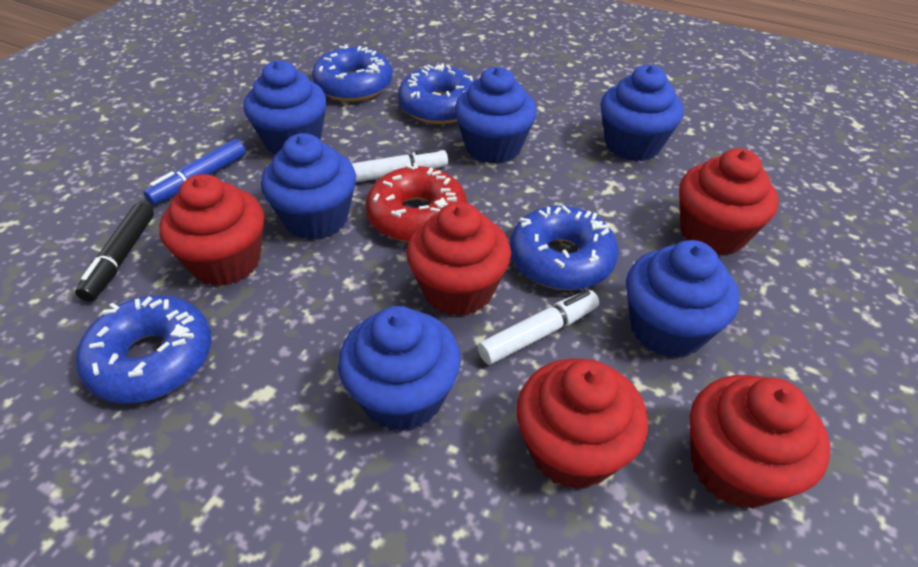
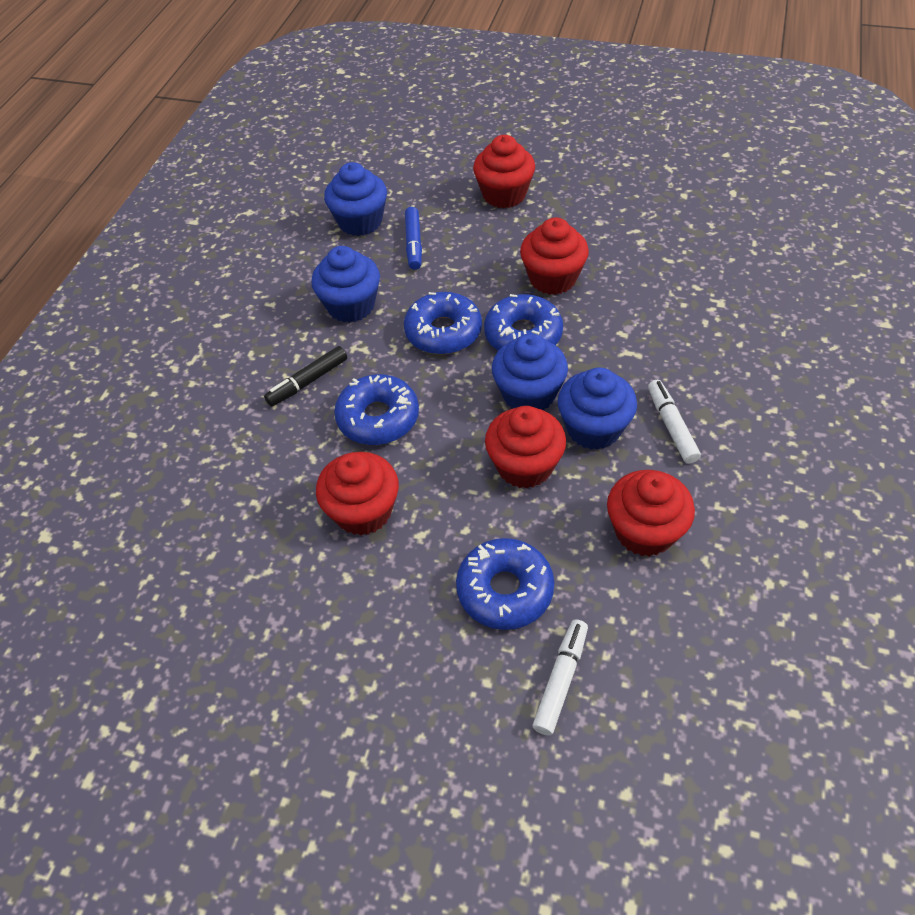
blue cupcake: [244,60,327,154] [261,133,356,240] [338,306,461,432] [455,67,537,164] [601,65,683,161] [626,240,740,358] = 6 -> [311,246,380,323] [324,162,387,236] [492,333,568,410] [558,367,637,450] = 4
red donut: [365,163,467,242] = 1 -> none = 0

